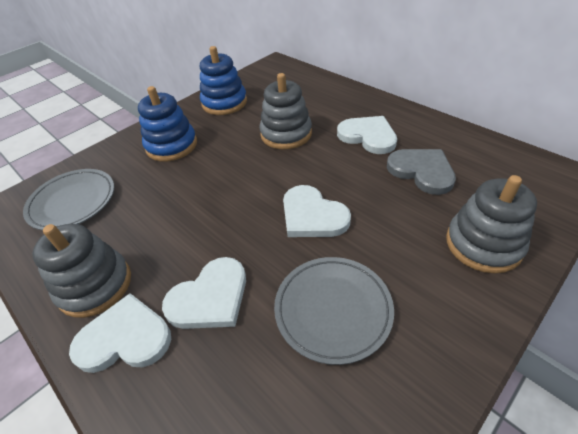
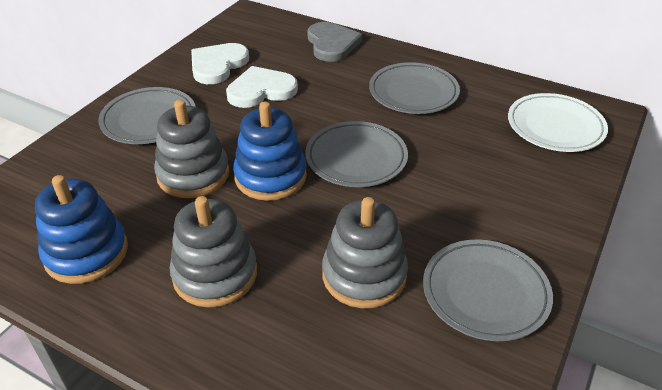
grey plate: [23,169,114,230] [274,257,394,365] = 2 -> [98,87,196,144] [305,121,408,187] [369,62,460,114] [423,239,553,341] = 4
white heart: [69,293,171,373] [162,257,246,329] [283,185,351,237] [337,116,397,154] = 4 -> [191,43,249,84] [226,66,298,108] = 2
white plate: none = 0 -> [508,93,608,152] = 1

